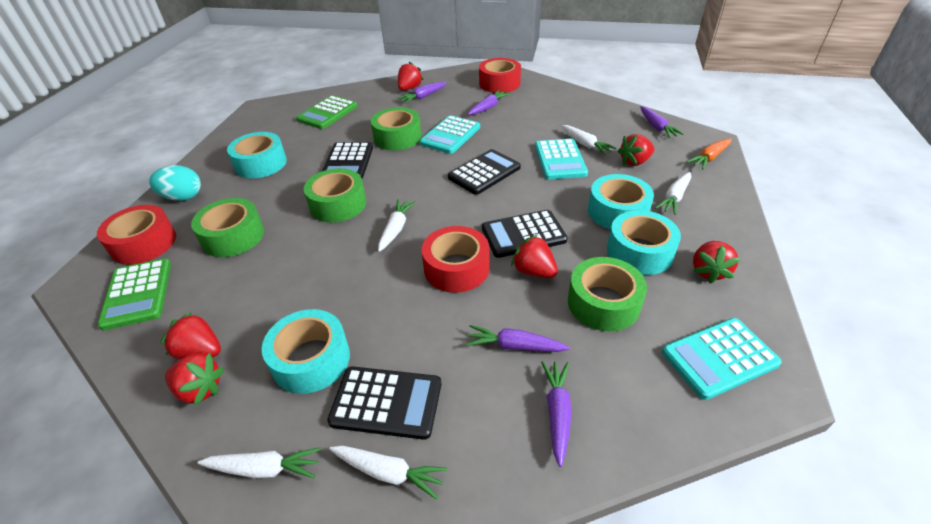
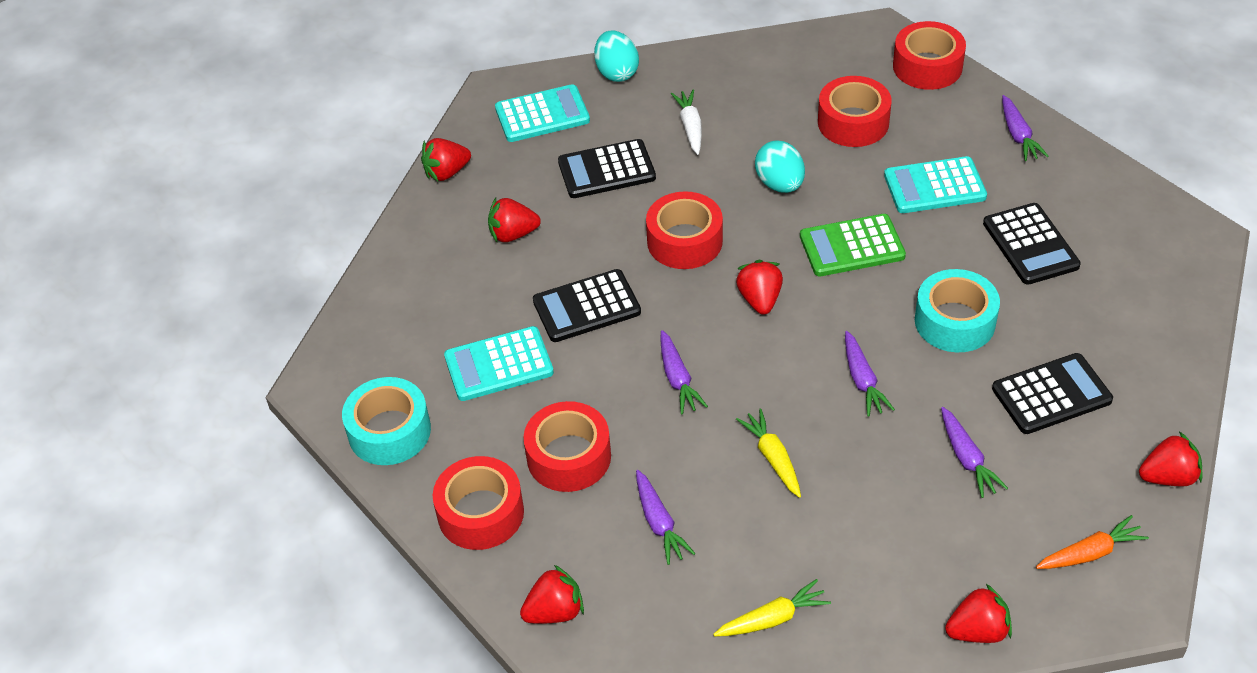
green calculator: [97,258,171,330] [296,95,358,129] = 2 -> [800,214,906,276] = 1
green tape: [191,198,264,257] [304,168,366,222] [371,107,422,150] [568,257,647,331] = 4 -> none = 0
red tape: [97,205,176,265] [422,226,489,293] [479,58,521,93] = 3 -> [433,456,524,550] [524,401,611,492] [646,191,723,269] [818,76,892,147] [893,21,966,90] = 5
turquoise egg: [149,165,201,201] = 1 -> [594,30,639,82] [755,140,805,193] = 2
turquoise tape: [227,132,287,178] [262,309,350,394] [588,174,654,230] [607,210,681,275] = 4 -> [342,377,431,465] [915,269,1000,352] = 2
white carrot: [197,447,321,478] [329,446,447,500] [378,199,416,252] [561,125,617,155] [655,172,691,215] = 5 -> [671,90,702,155] = 1
yellow carrot: none = 0 -> [713,579,831,637] [736,409,801,498] = 2

